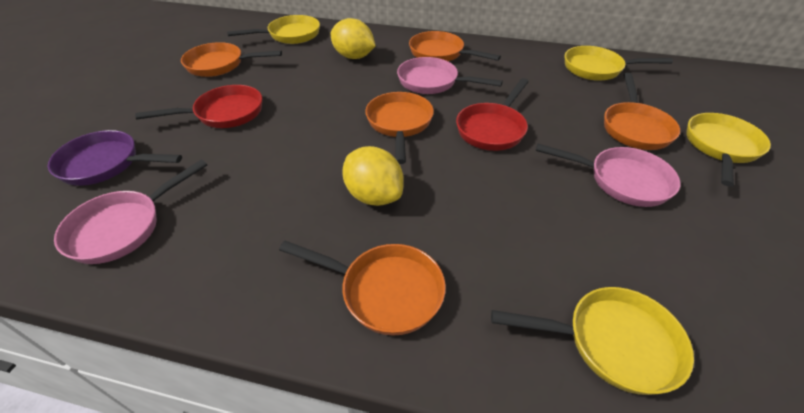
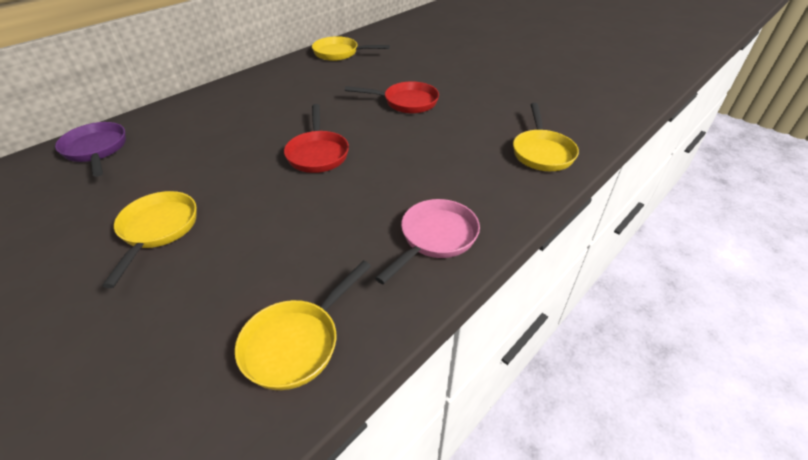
orange pan: [181,42,282,77] [279,241,446,336] [365,92,434,164] [409,31,501,61] [604,73,680,150] = 5 -> none = 0
pink pan: [54,159,207,264] [397,57,503,94] [536,144,680,207] = 3 -> [375,199,480,284] = 1
yellow lemon: [330,18,375,59] [342,146,404,206] = 2 -> none = 0

